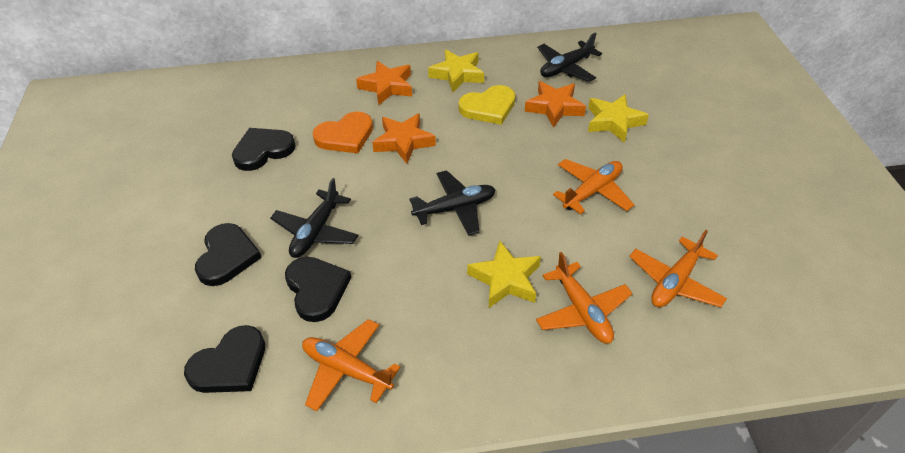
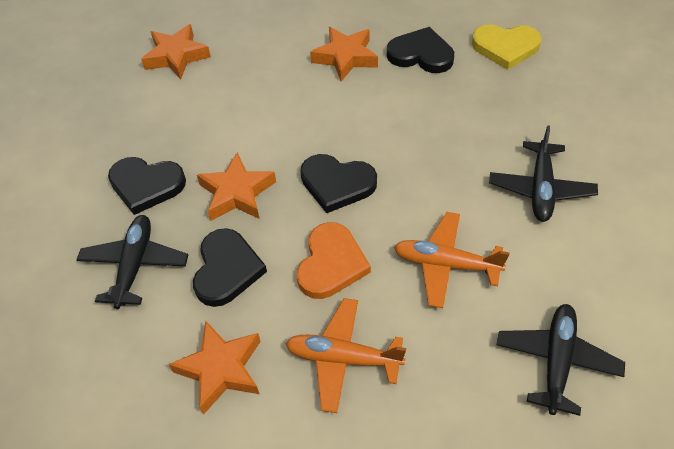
orange plane: [302,319,400,411] [536,252,633,344] [553,159,634,214] [629,230,727,307] = 4 -> [285,298,406,413] [394,212,510,308] = 2
orange star: [356,61,412,105] [372,113,436,164] [525,81,586,128] = 3 -> [141,24,211,79] [169,320,261,415] [197,152,276,221] [310,27,378,82] = 4
yellow star: [428,50,484,92] [467,240,541,308] [588,94,649,143] = 3 -> none = 0

